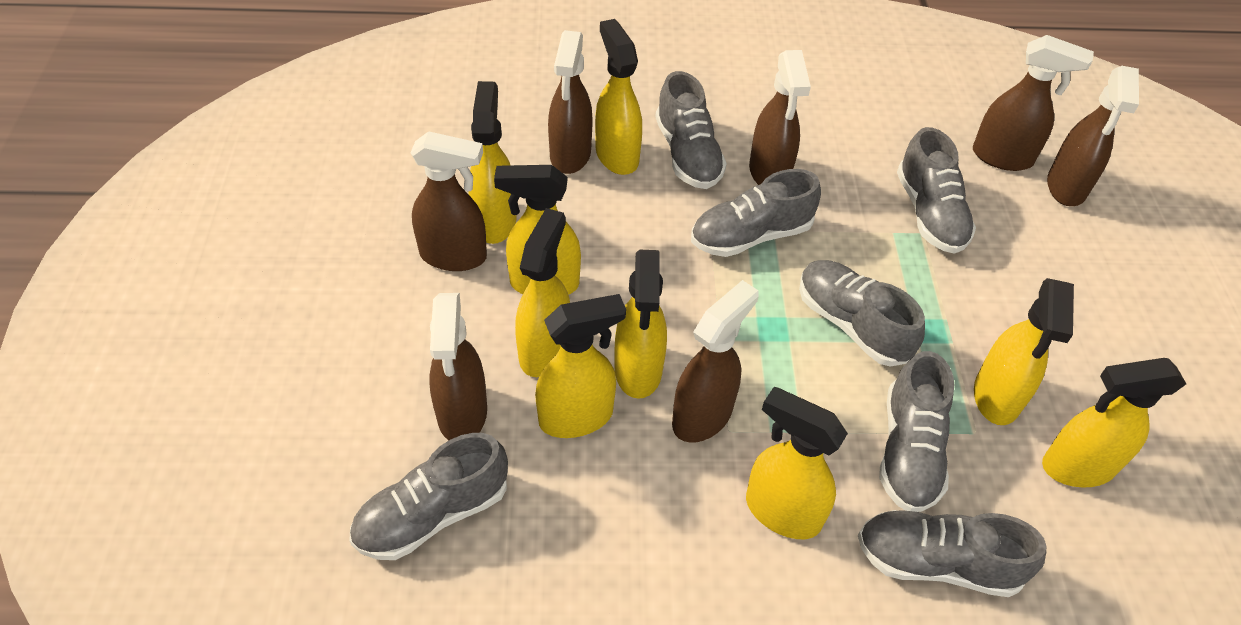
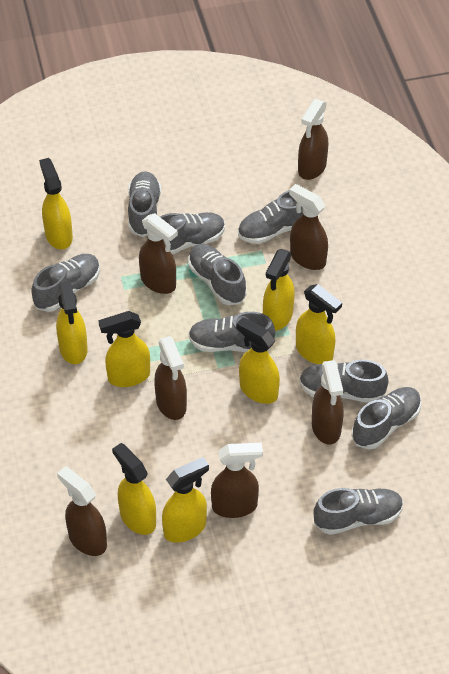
grey shoe: [349,433,508,560] [655,71,727,189] [691,169,821,257] [799,260,925,366] [858,510,1047,597] [879,351,954,512] [897,127,976,254] = 7 -> [31,254,100,312] [128,171,161,237] [147,212,225,254] [188,244,247,305] [188,312,275,352] [238,190,303,244] [299,360,388,403] [313,488,403,535] [352,387,421,449] = 9
yellow spray bottle: [469,81,517,244] [494,165,581,295] [515,208,570,377] [535,294,626,438] [595,19,642,175] [614,250,667,399] [746,387,848,539] [974,278,1074,425] [1042,358,1186,487] = 9 -> [39,158,73,250] [56,281,88,364] [99,311,150,387] [112,443,156,535] [162,457,209,543] [236,317,280,404] [263,249,295,331] [296,284,342,364] = 8

